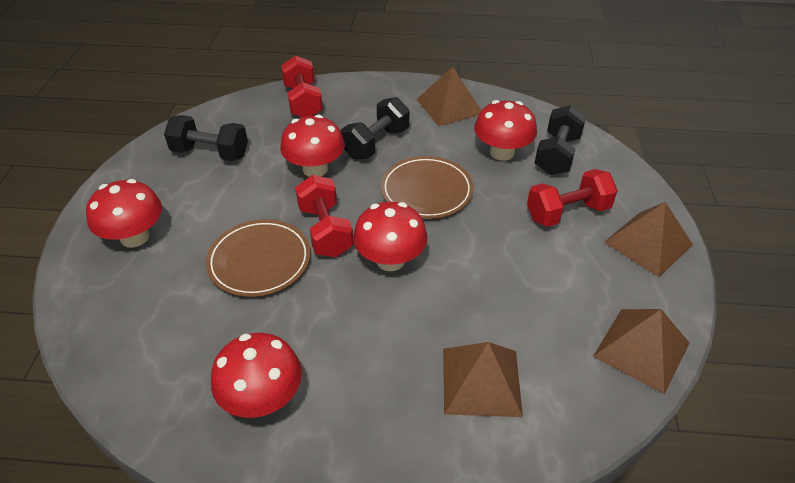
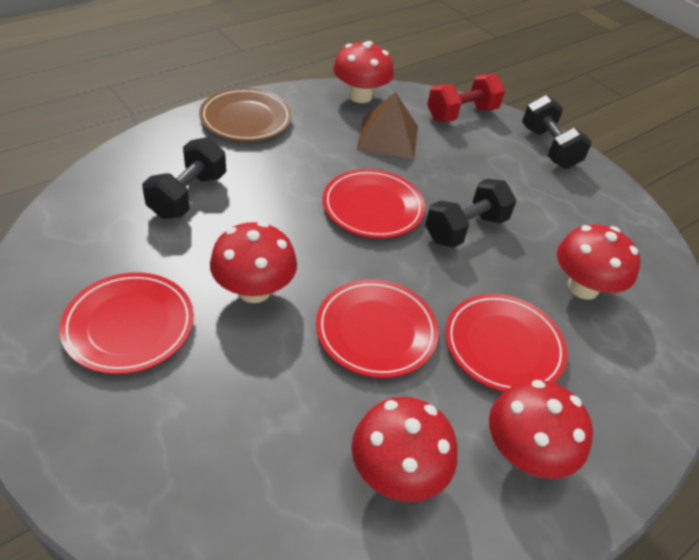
brown plate: [206,219,311,297] [381,156,474,219] = 2 -> [199,88,292,141] = 1
brown pyramid: [416,66,481,126] [443,342,523,417] [593,309,690,394] [604,202,693,277] = 4 -> [357,92,418,159] = 1
red dumbbell: [281,55,323,117] [295,175,354,257] [527,169,618,227] = 3 -> [427,74,505,122] = 1
red plate: none = 0 -> [59,272,194,374] [316,279,439,378] [323,169,425,238] [445,294,568,392] = 4

